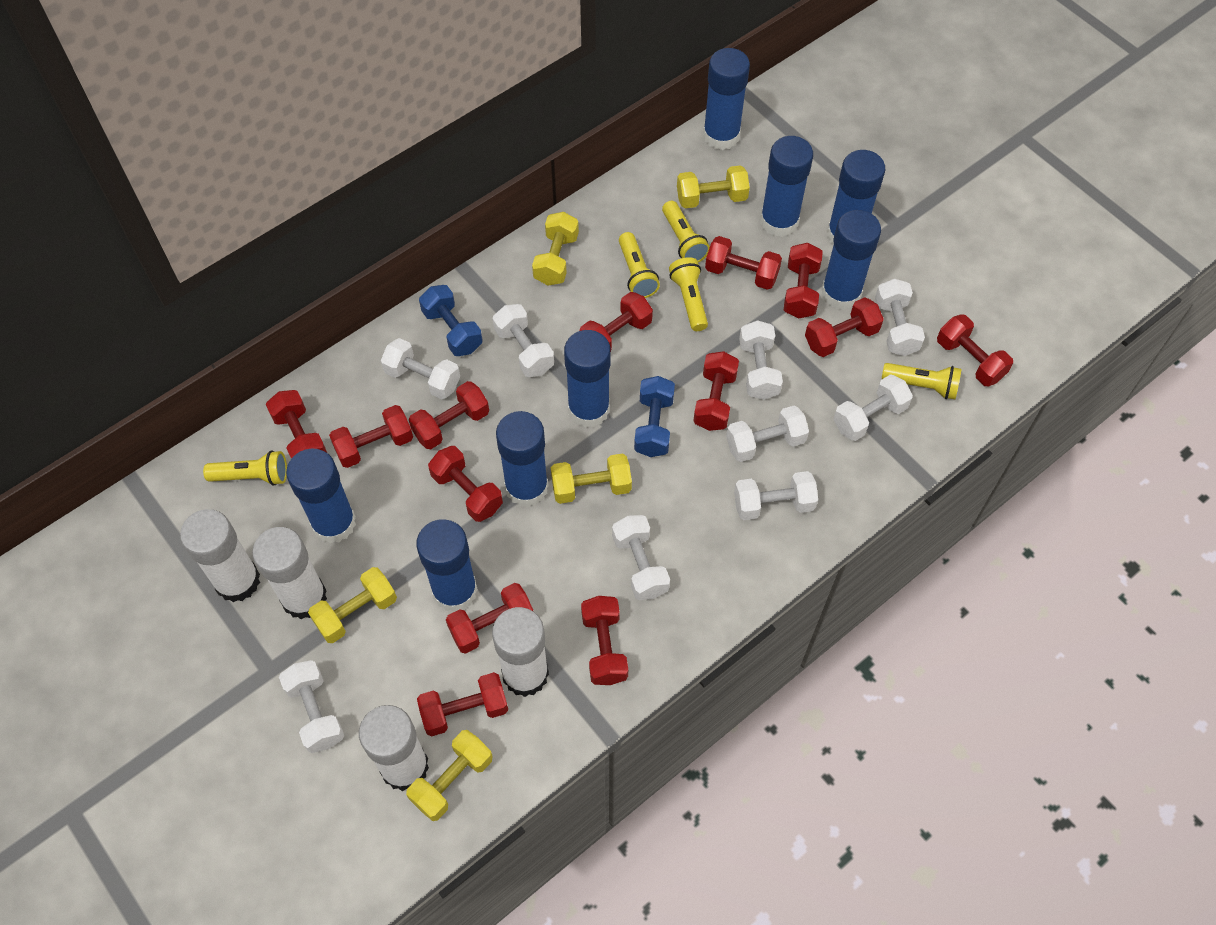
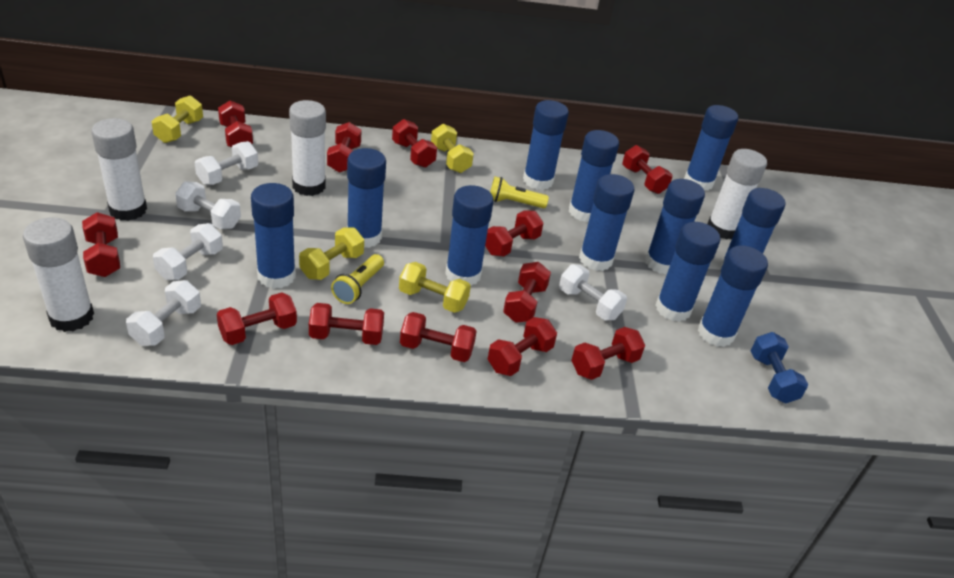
blue dumbbell: [419,285,483,356] [634,376,675,457] = 2 -> [751,332,808,404] = 1
blue glue stick: [286,448,356,544] [416,519,478,612] [496,411,549,507] [564,330,611,428] [703,48,750,150] [760,136,813,237] [821,210,881,310] [827,150,885,245] = 8 -> [251,183,296,289] [347,148,386,248] [445,185,494,286] [523,100,569,190] [569,130,619,222] [579,174,635,271] [645,179,705,275] [656,222,720,322] [684,105,738,191] [698,245,768,347] [720,188,785,268] = 11
red dumbbell: [266,390,327,459] [329,405,413,468] [409,381,489,449] [417,672,508,736] [428,446,503,522] [446,583,534,654] [580,292,653,349] [581,596,628,685] [693,351,739,431] [705,236,782,290] [784,243,823,319] [805,297,884,357] [937,314,1013,386] = 13 -> [82,212,120,277] [217,292,297,345] [218,100,253,147] [309,303,384,345] [327,122,361,173] [392,119,437,168] [400,312,477,362] [485,210,544,257] [488,317,557,376] [503,262,551,323] [571,327,645,380] [622,145,672,194] = 12
white dumbbell: [279,660,344,753] [381,338,460,399] [492,304,554,377] [612,515,670,600] [726,406,809,462] [734,471,818,520] [739,320,783,400] [833,374,913,441] [875,279,925,356] = 9 -> [126,280,201,346] [153,223,223,280] [175,181,241,229] [195,141,258,185] [559,264,627,320] = 5
yellow dumbbell: [308,567,397,643] [406,730,493,821] [532,212,579,285] [551,453,632,504] [677,165,750,208] = 5 -> [152,96,203,143] [299,227,364,280] [399,262,471,313] [431,124,474,173] = 4
yellow flashlight: [203,450,287,486] [619,232,660,298] [662,201,710,262] [669,257,708,331] [882,363,962,399] = 5 -> [331,254,384,304] [490,176,549,208] = 2

